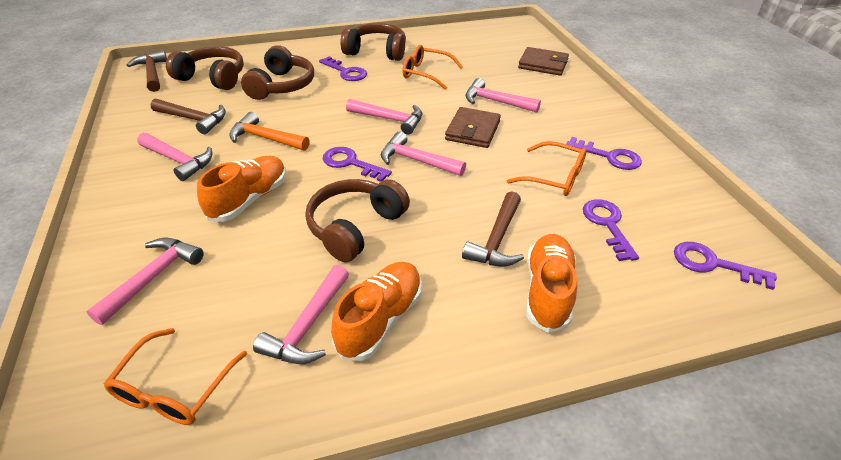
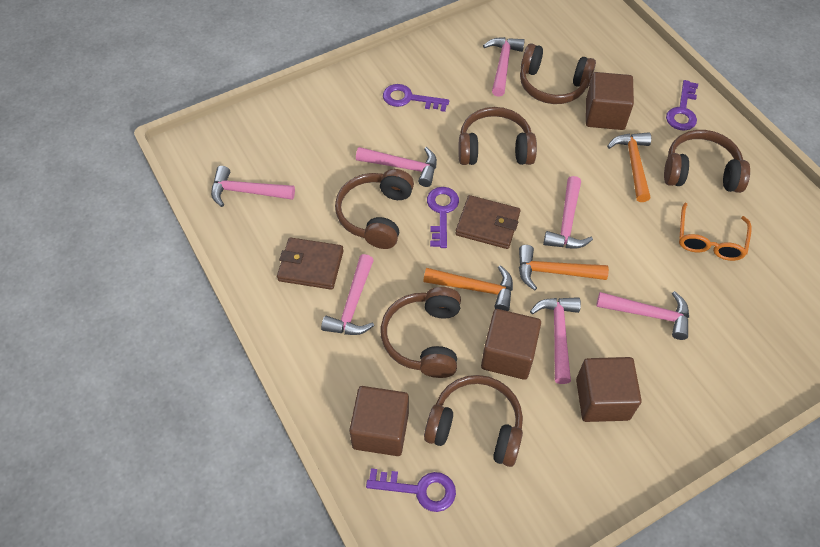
brown cube: none = 0 -> [349,386,409,456] [481,309,541,380] [576,357,642,422] [586,72,634,130] = 4
brown hammer: [127,50,167,92] [151,99,226,134] [462,191,524,267] = 3 -> none = 0
brown headphones: [166,46,244,90] [241,45,314,100] [305,179,410,262] [340,23,406,61] = 4 -> [335,169,414,249] [380,287,461,378] [424,375,523,467] [458,107,537,165] [520,43,596,104] [664,130,750,193] = 6
orange glasses: [104,328,247,425] [402,45,463,90] [507,141,587,196] = 3 -> [679,203,752,261] = 1
orange hammer: [229,112,310,151] = 1 -> [423,265,513,311] [519,245,609,291] [607,132,651,202] = 3
orange shoe: [197,156,286,222] [331,262,422,361] [526,234,577,333] = 3 -> none = 0
pink hammer: [86,238,204,325] [137,133,213,181] [253,265,349,364] [346,99,422,134] [381,131,466,176] [466,78,541,113] = 6 -> [211,166,295,207] [321,254,374,335] [356,147,437,187] [483,37,525,97] [530,297,581,384] [543,176,593,248] [596,291,689,340] = 7
purple key: [319,56,367,81] [323,147,392,182] [566,137,642,170] [583,199,639,261] [674,242,777,290] = 5 -> [366,468,456,512] [383,84,449,112] [427,187,459,248] [666,80,698,131] = 4

